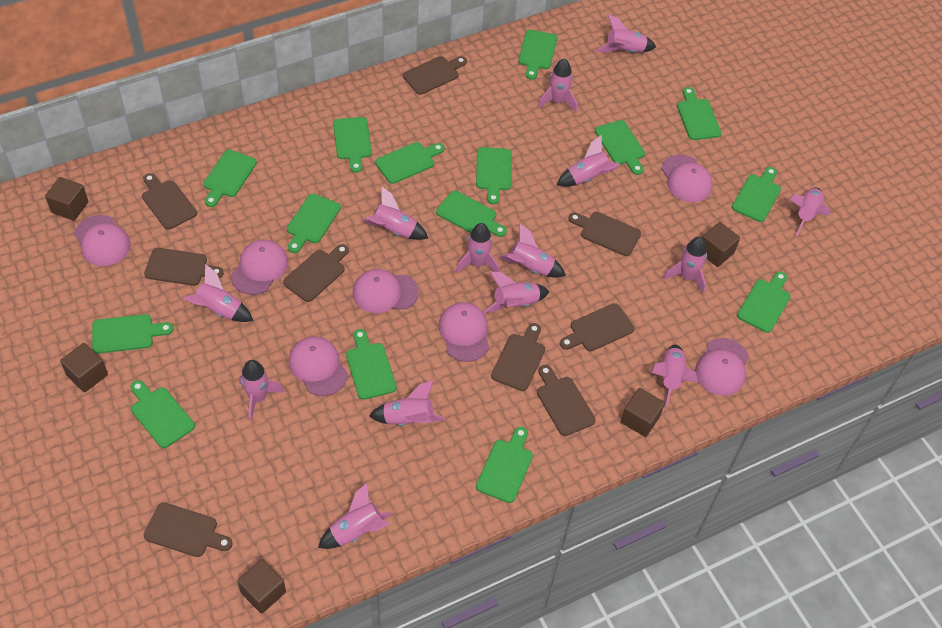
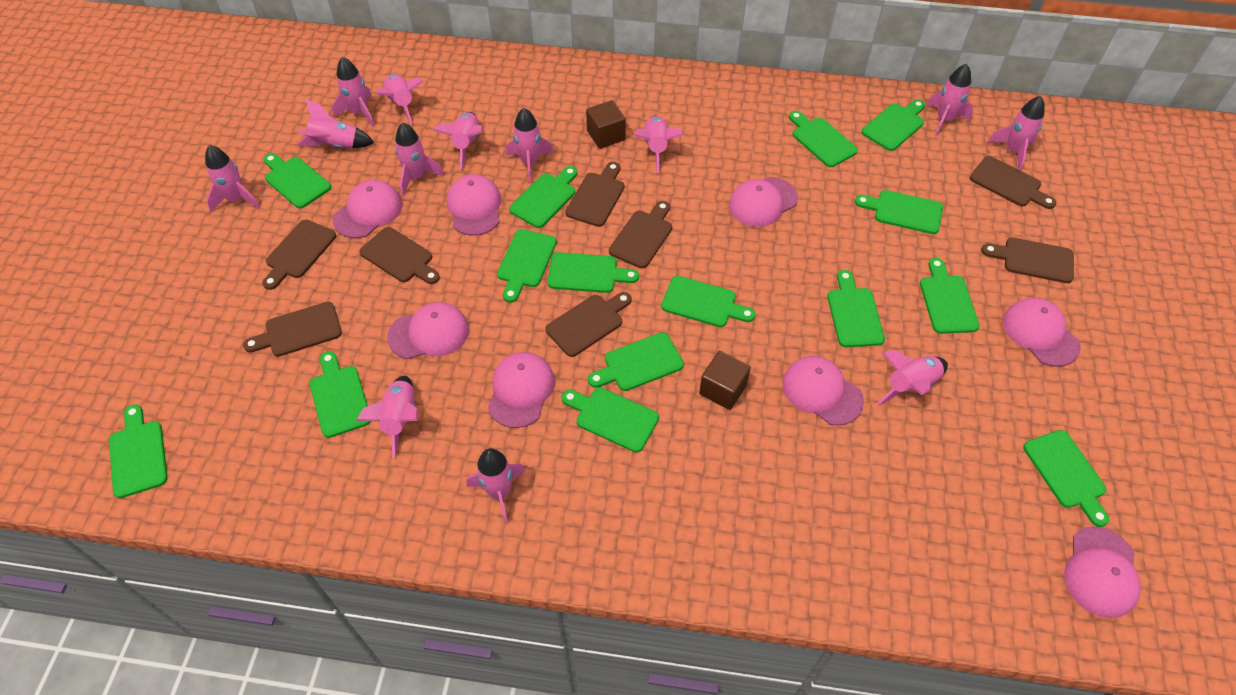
brown cube: [45,177,88,221] [60,343,108,392] [237,559,286,614] [621,388,665,437] [702,222,740,267] = 5 -> [586,100,626,149] [699,351,751,410] = 2
brown cutting board: [142,173,197,230] [144,248,224,286] [144,502,233,557] [283,244,349,302] [403,56,467,95] [491,323,545,391] [537,365,596,436] [560,303,635,351] [568,212,641,256] = 9 -> [243,302,342,357] [262,220,336,290] [360,227,440,284] [546,292,632,357] [565,162,624,227] [609,201,672,268] [970,156,1056,209] [981,237,1074,283] = 8
pink cap: [74,215,130,266] [231,240,288,295] [289,336,348,396] [353,269,419,313] [438,302,489,362] [661,155,713,202] [695,338,749,395] = 7 -> [333,180,402,238] [387,302,469,359] [447,174,501,236] [488,352,555,428] [729,177,798,227] [783,356,864,426] [1003,298,1081,367] [1064,526,1141,618] = 8
pink rocket: [183,264,253,322] [239,360,284,421] [318,483,392,549] [363,186,428,240] [369,380,446,426] [456,223,499,273] [484,271,550,313] [498,223,566,278] [538,58,577,112] [557,135,620,187] [596,14,656,53] [651,345,698,407] [663,237,707,294] [789,188,830,236] = 14 -> [205,145,260,212] [297,99,375,148] [332,57,375,127] [356,376,418,458] [377,74,424,125] [395,122,444,196] [433,112,483,169] [467,448,526,524] [506,108,553,183] [634,116,683,173] [877,350,948,405] [927,64,973,136] [987,96,1045,171] = 13

